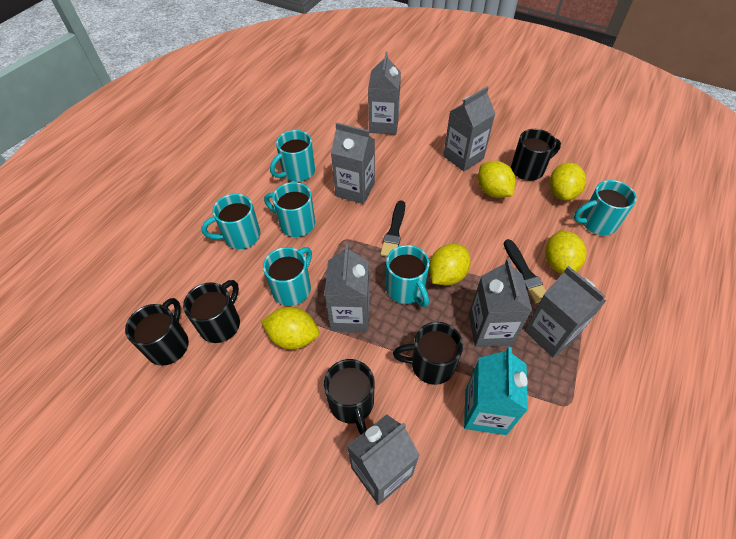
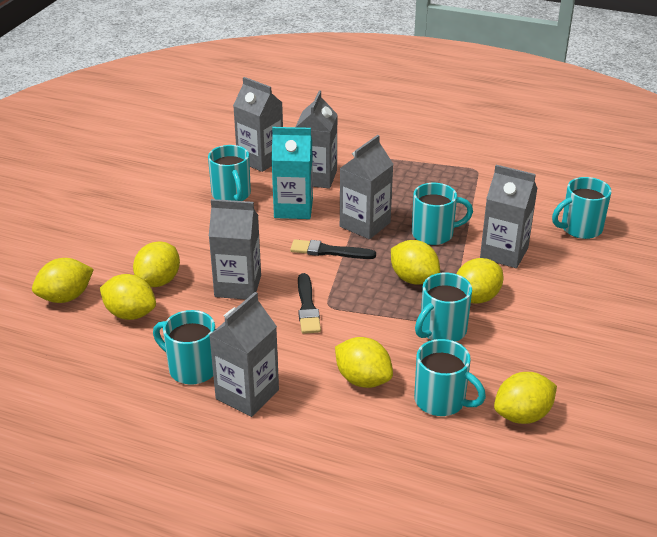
black mug: [125,298,189,366] [183,280,240,343] [324,359,374,435] [393,322,463,385] [511,129,561,181] = 5 -> none = 0
grey carton: [324,244,369,332] [331,122,375,204] [347,414,420,505] [368,52,401,135] [443,86,495,171] [469,258,532,347] [524,266,606,358] = 7 -> [209,199,261,300] [209,292,279,417] [233,77,283,172] [295,90,338,189] [340,135,393,239] [480,165,538,268] = 6
yellow lemon: [261,307,319,349] [429,244,471,286] [478,161,516,198] [545,230,587,274] [549,162,586,201] = 5 -> [32,258,94,303] [100,274,156,320] [133,241,180,287] [335,337,393,388] [391,240,440,285] [457,258,503,304] [494,372,557,424] = 7

